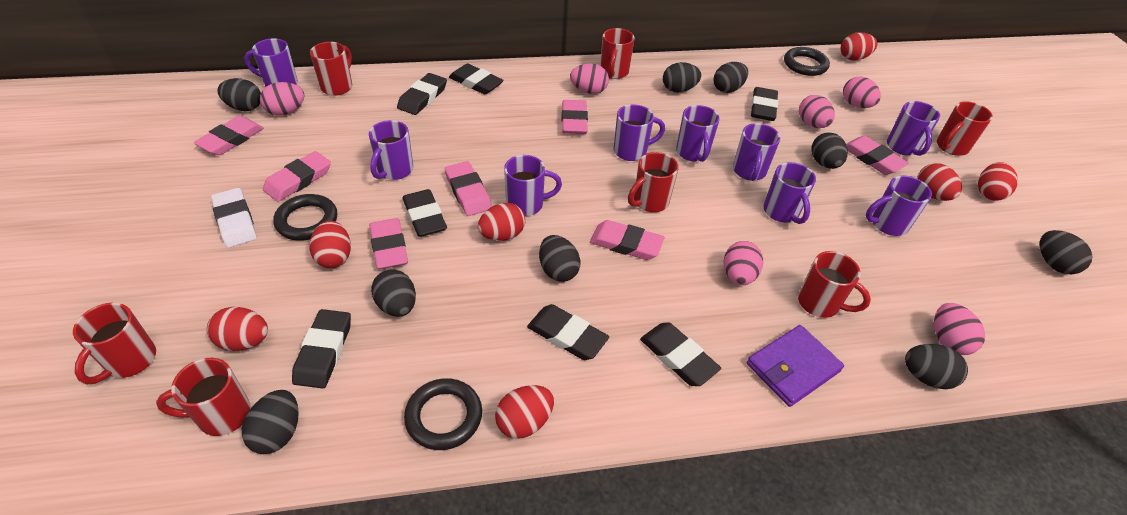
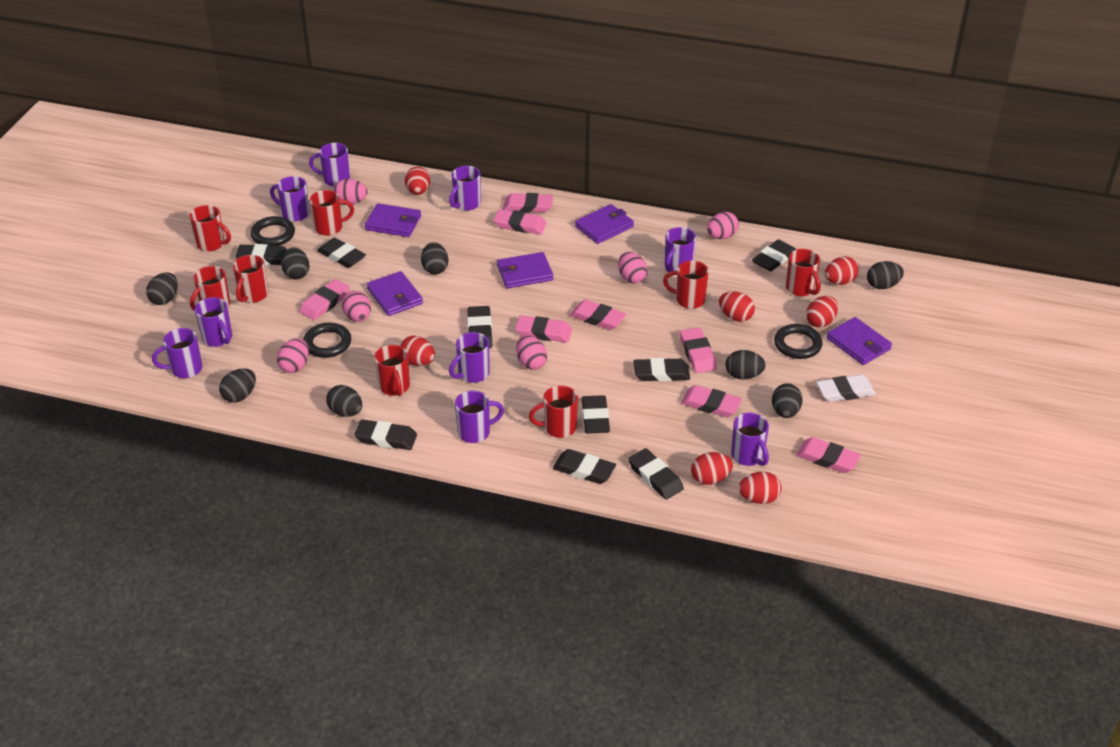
black egg: [218,78,261,111] [242,390,299,454] [371,269,416,317] [539,235,581,282] [663,62,701,93] [714,62,748,93] [811,132,848,169] [905,344,968,389] [1039,230,1092,274] = 9 -> [146,272,178,305] [219,368,256,403] [281,247,309,279] [326,385,362,417] [421,242,448,274] [726,350,766,379] [772,383,802,418] [867,261,904,289] = 8
black eraser: [292,309,351,388] [397,73,447,115] [402,189,447,237] [449,63,504,94] [527,304,609,360] [640,322,721,386] [751,87,778,121] = 7 -> [235,244,287,265] [317,238,366,268] [354,419,417,450] [467,306,492,348] [553,449,616,484] [582,395,610,434] [628,448,684,499] [633,358,690,382] [752,239,796,271] = 9
pink eraser: [194,116,264,155] [263,151,331,202] [369,218,408,269] [445,161,492,216] [562,100,588,134] [590,220,664,260] [846,136,909,175] = 7 -> [299,279,350,320] [494,209,546,234] [503,193,553,213] [515,315,572,343] [570,300,626,330] [680,328,717,373] [681,385,742,417] [796,437,861,473] = 8
purple wallet: [747,325,844,407] = 1 -> [365,203,421,237] [367,271,423,316] [497,252,553,288] [575,204,634,244] [827,317,892,365] = 5
red mug: [73,303,156,384] [156,358,251,436] [310,42,352,96] [600,28,635,79] [628,152,679,212] [798,251,871,318] [937,101,993,156] = 7 -> [190,205,231,251] [190,266,230,311] [233,255,269,303] [310,190,354,236] [374,345,410,396] [529,385,578,438] [663,261,709,309] [786,249,821,296] = 8

